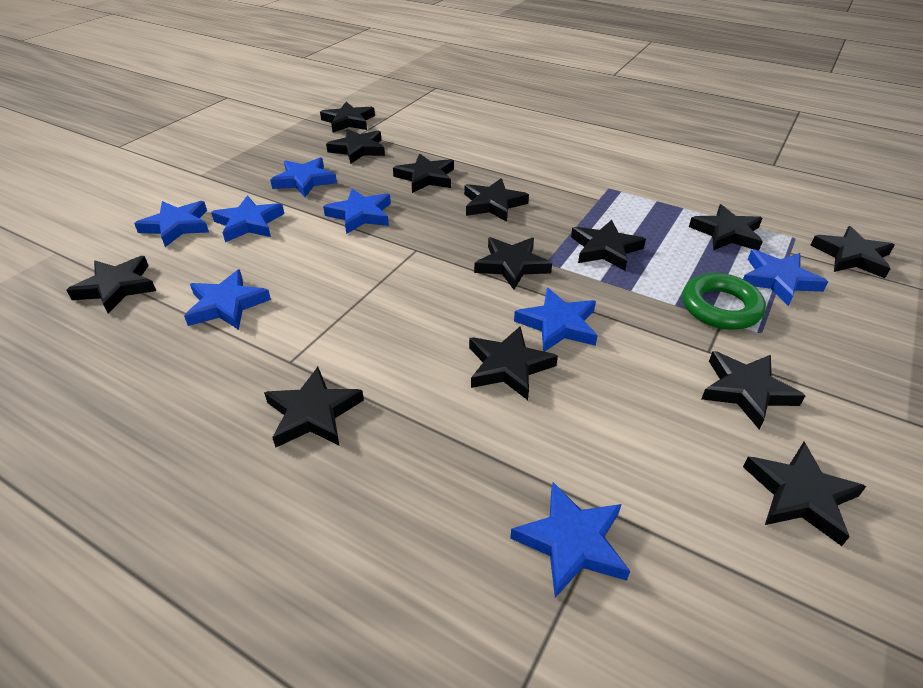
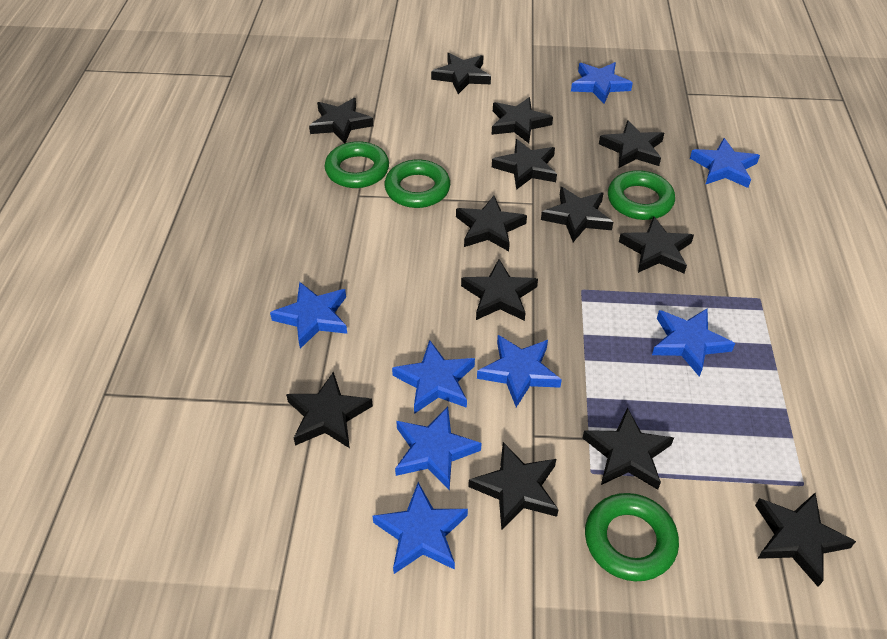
green ring: [682,273,766,330] = 1 -> [325,141,389,188] [385,159,450,208] [585,493,679,581] [608,170,675,220] = 4

